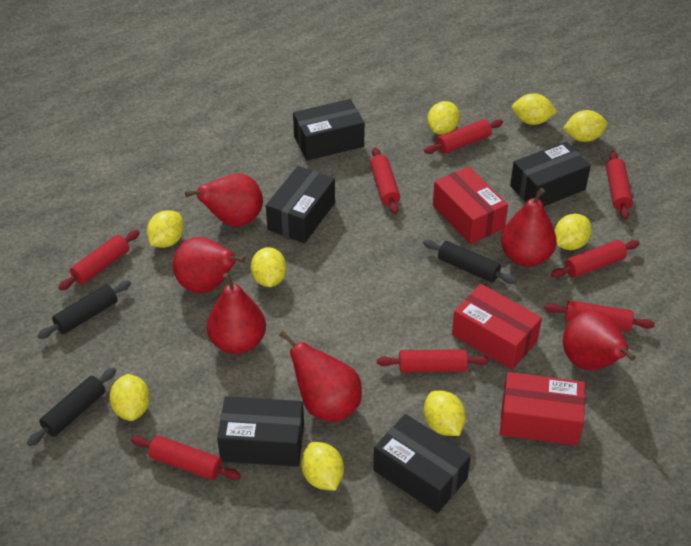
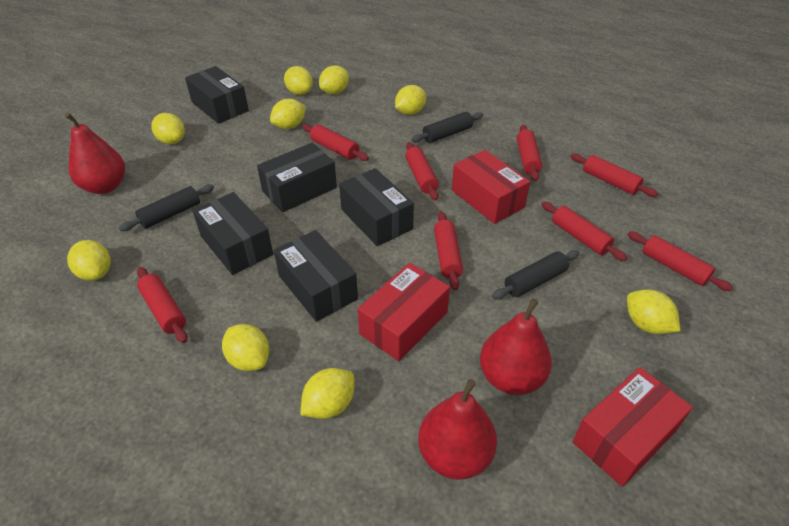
red pear: [173,237,246,293] [185,173,263,227] [207,273,266,354] [279,331,362,422] [501,188,556,267] [563,310,636,370] = 6 -> [65,113,125,194] [418,379,497,480] [480,298,552,395] = 3

